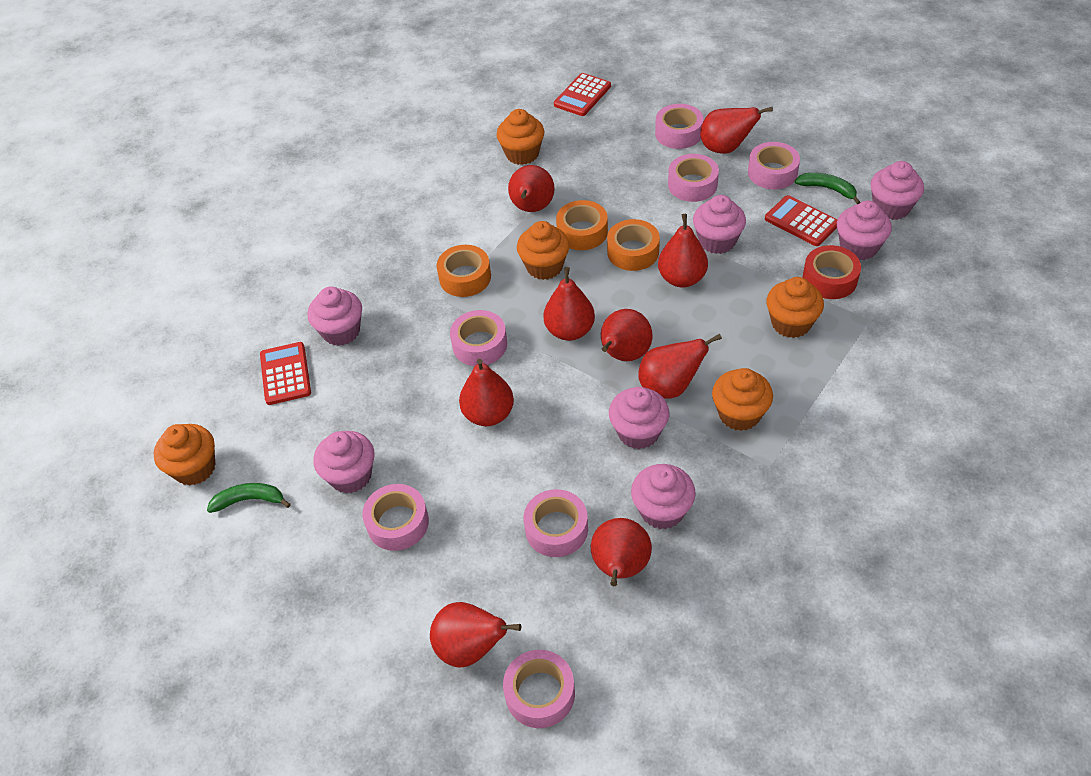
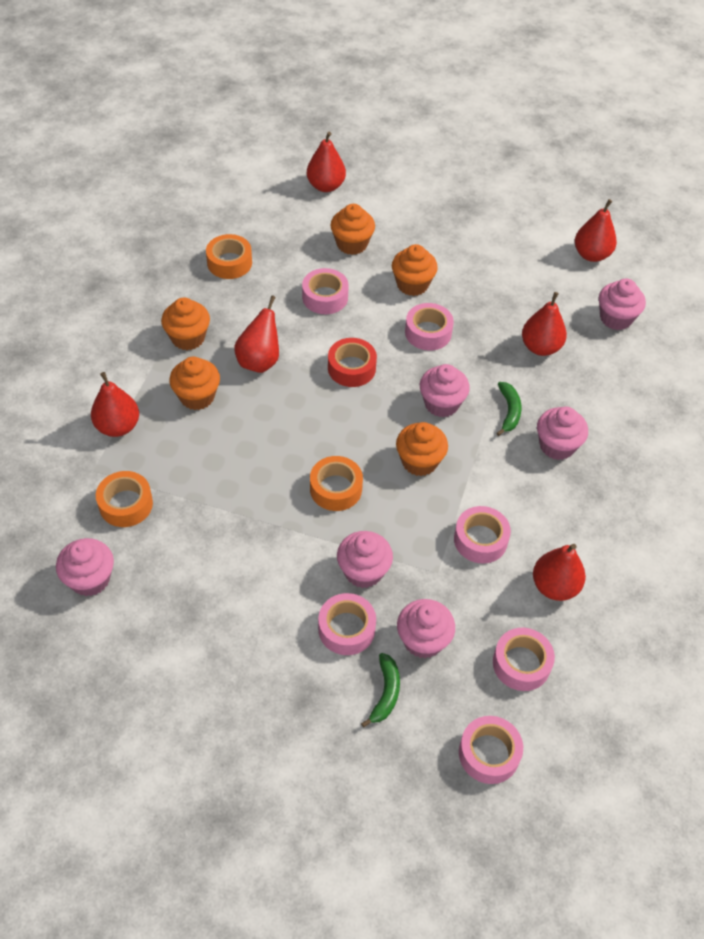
pink cupcake: [307,286,362,346] [313,431,374,493] [609,387,669,449] [631,464,696,529] [693,195,746,254] [837,201,892,260] [870,161,924,220] = 7 -> [56,538,114,596] [337,531,393,588] [397,599,455,658] [420,364,470,417] [537,407,588,460] [599,279,646,330] = 6
pink tape: [362,484,429,551] [450,310,507,366] [503,650,575,728] [524,489,588,557] [655,104,703,149] [668,154,719,202] [748,142,800,189] = 7 -> [302,268,349,314] [318,593,376,655] [405,303,454,351] [454,506,511,563] [459,716,523,784] [493,628,555,691] = 6
red calculator: [260,342,311,405] [554,73,611,116] [765,195,838,246] = 3 -> none = 0
red pear: [430,602,521,668] [459,359,514,426] [508,165,555,212] [543,267,595,341] [591,518,652,586] [601,309,653,361] [638,334,722,399] [658,214,708,288] [700,107,773,154] = 9 -> [91,372,139,437] [234,295,279,373] [307,132,346,192] [522,292,567,356] [533,544,586,601] [575,199,617,262] = 6

